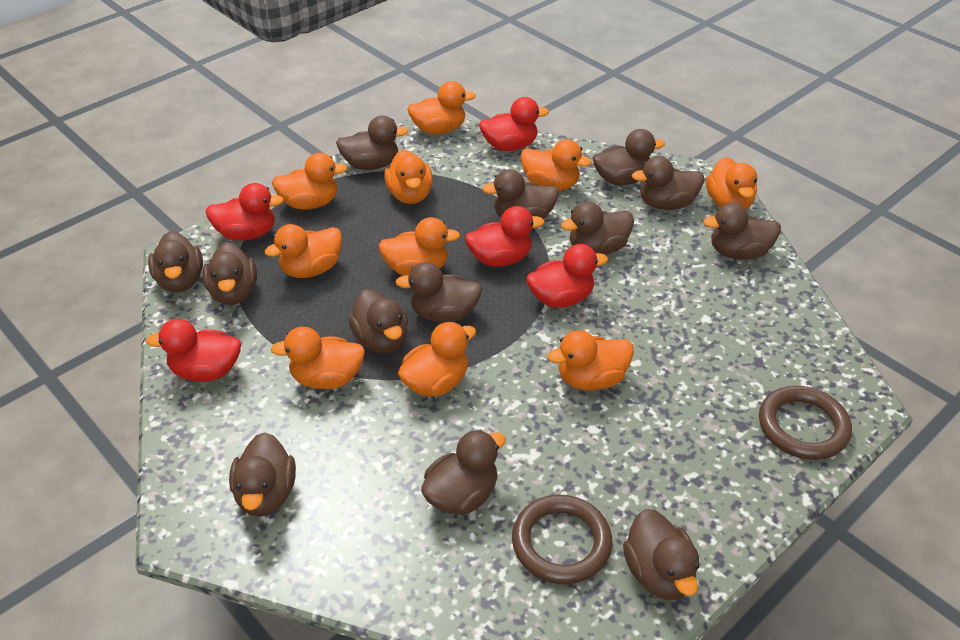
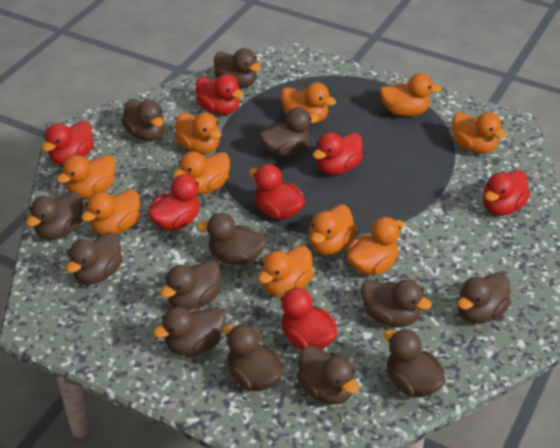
brown ring: [512,494,612,584] [759,386,852,460] = 2 -> none = 0
red duck: [146,319,241,382] [206,183,284,241] [465,206,544,267] [479,97,549,151] [526,244,608,308] = 5 -> [42,121,94,165] [148,174,204,231] [195,74,244,115] [249,164,305,220] [276,287,337,350] [313,132,363,175] [483,170,530,216] = 7

